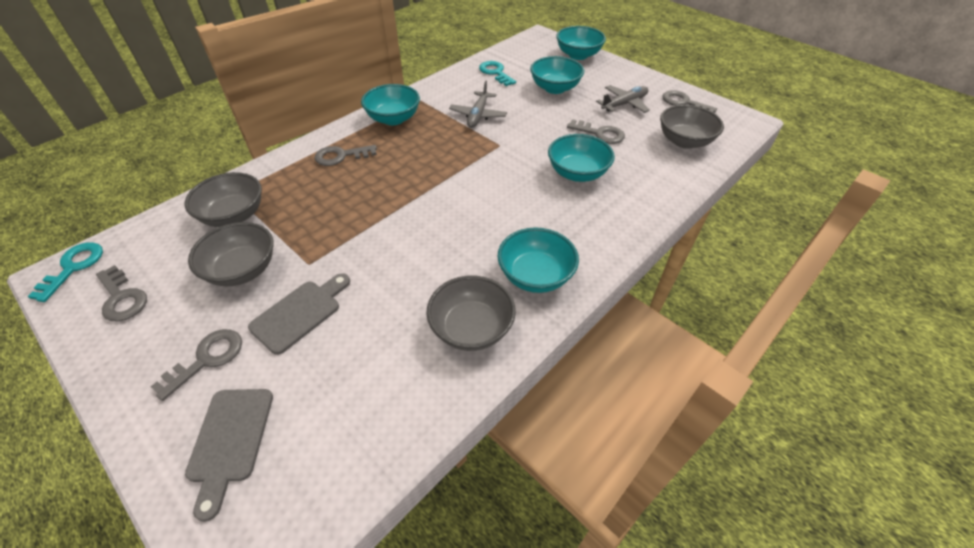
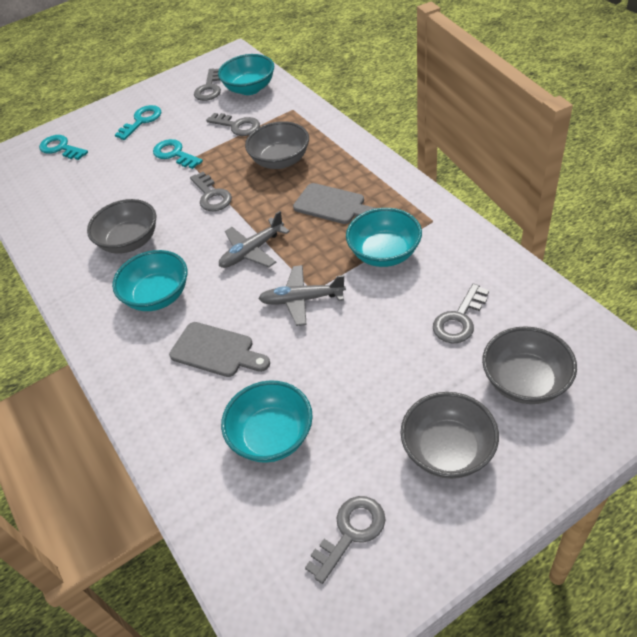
turquoise bowl: [361,84,420,125] [498,228,579,293] [530,56,584,94] [548,134,615,182] [556,26,606,60] = 5 -> [112,250,187,311] [218,54,274,95] [221,381,313,463] [346,208,422,267] = 4
turquoise key: [28,242,103,302] [479,61,516,86] = 2 -> [39,135,88,160] [115,105,161,140] [153,139,203,169] = 3

